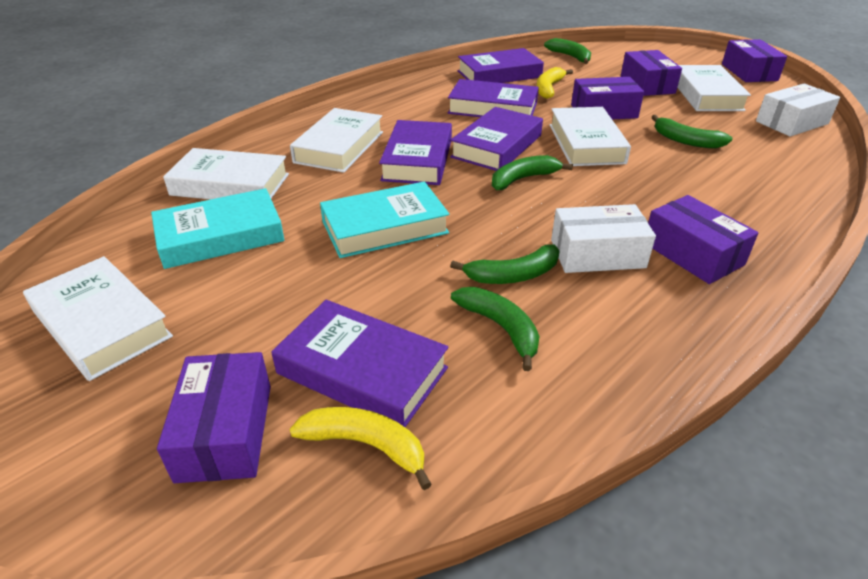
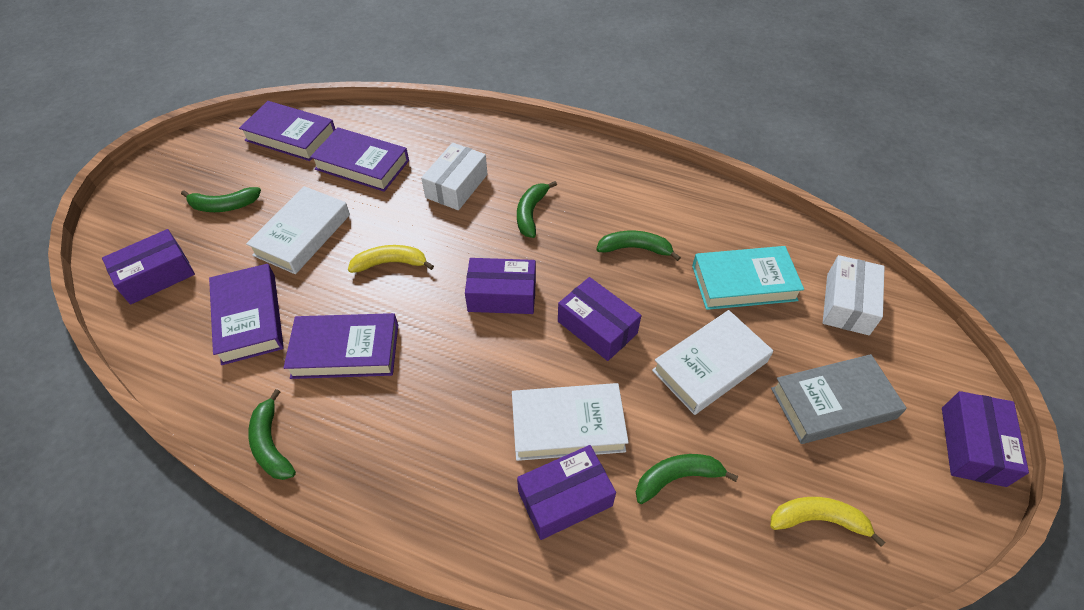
grey book: none = 0 -> [771,354,907,444] = 1
purple book: [271,300,448,427] [379,120,452,185] [448,79,539,117] [450,107,543,171] [458,48,544,83] = 5 -> [209,264,284,365] [239,101,336,161] [283,313,398,379] [310,127,409,192] = 4
turquoise book: [151,188,284,269] [320,182,450,258] = 2 -> [692,246,804,310] = 1
white book: [23,256,173,381] [163,148,289,199] [290,108,383,173] [550,107,631,166] [677,65,751,111] = 5 -> [246,186,350,274] [512,383,629,461] [652,310,773,415] = 3

